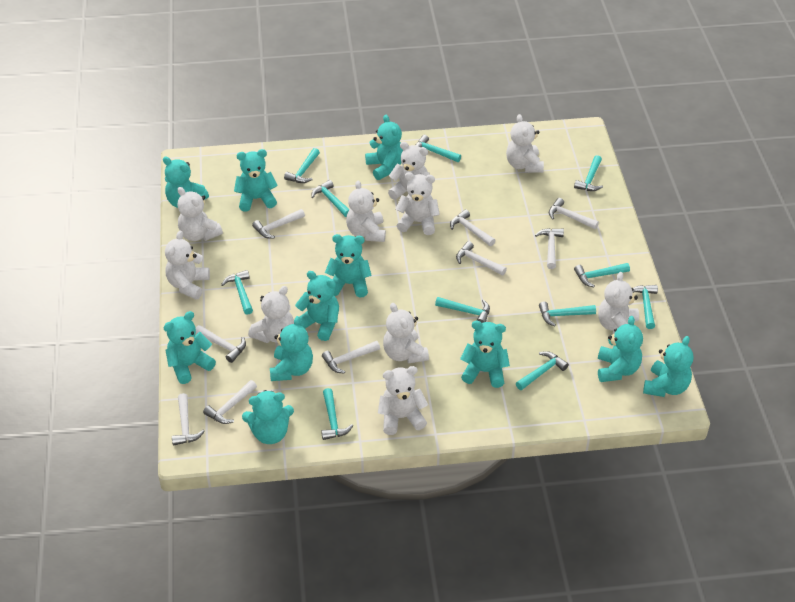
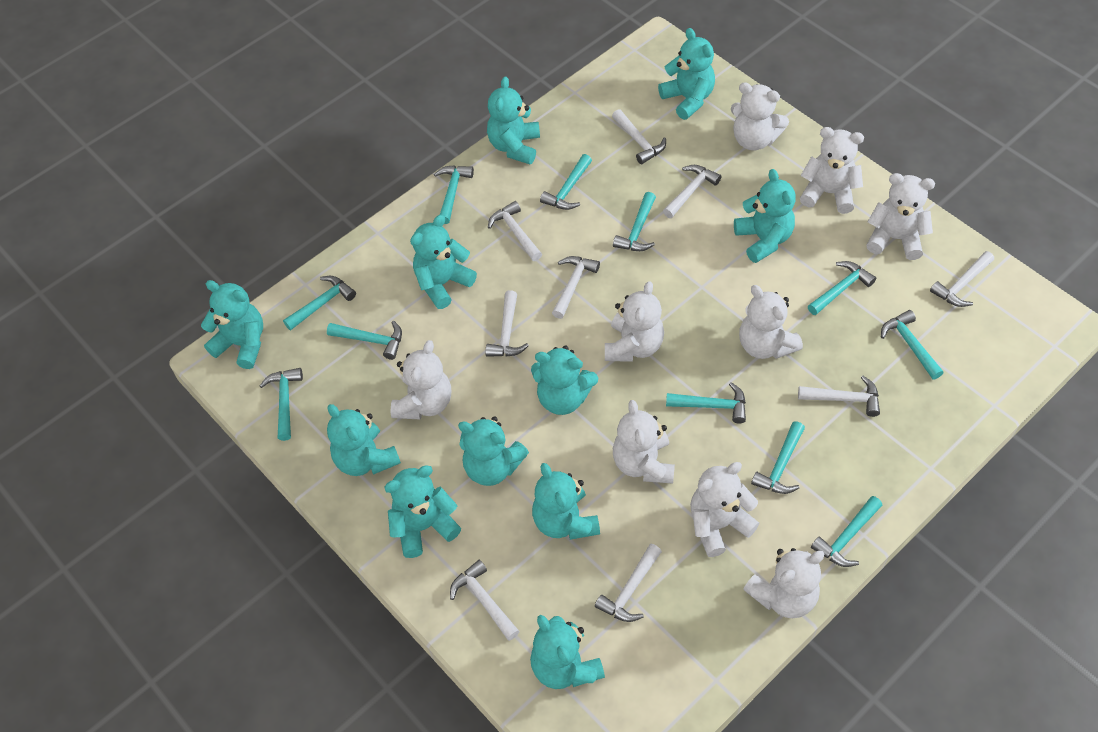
white teddy bear: [165,231,210,300] [177,187,223,241] [248,286,294,343] [346,180,386,242] [378,366,428,435] [383,303,429,364] [388,142,430,200] [395,172,440,235] [506,114,544,173] [598,272,639,334] = 10 -> [391,340,451,420] [605,281,664,362] [613,400,675,484] [690,462,760,557] [731,82,789,151] [739,285,803,359] [743,548,825,618] [800,127,864,214] [866,173,935,260] = 9

